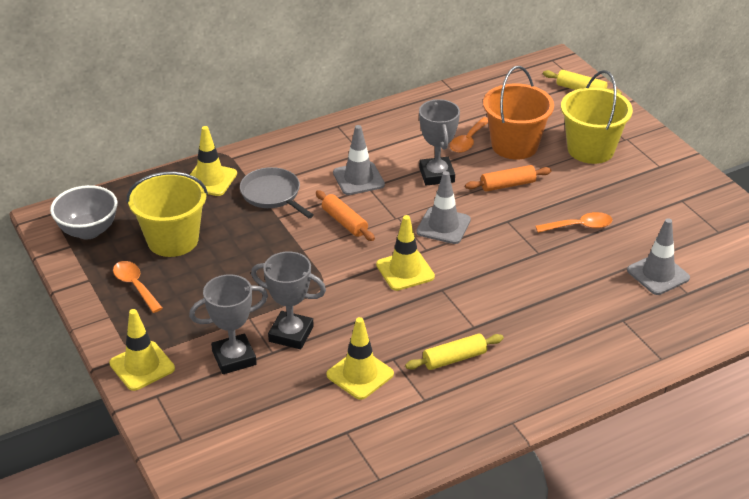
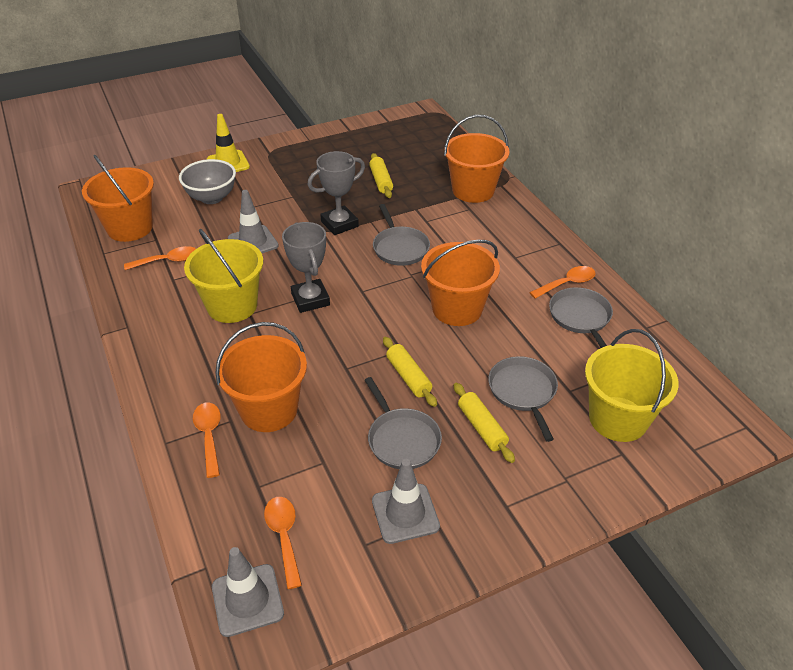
grey pan: [240,167,314,218] = 1 -> [364,377,442,469] [373,204,430,266] [488,356,558,442] [549,287,613,348] = 4
grey trophy: [189,274,268,374] [251,252,326,349] [419,99,460,185] = 3 -> [282,222,330,313] [308,151,365,235] = 2
orange bucket: [483,66,554,160] = 1 -> [82,155,154,242] [215,322,307,432] [421,240,500,326] [444,115,509,203] = 4
orange rolling pin: [316,190,375,241] [465,165,552,192] = 2 -> none = 0
orange spoon: [113,261,162,313] [450,117,488,153] [535,212,613,233] = 3 -> [124,246,196,270] [193,403,221,478] [264,497,302,589] [529,266,595,299] = 4
yellow rolling pin: [405,334,504,370] [543,70,622,95] = 2 -> [369,153,393,198] [383,337,437,407] [454,383,515,463] = 3
yellow traffic cone: [109,309,175,391] [190,126,237,196] [326,317,394,400] [376,215,435,291] = 4 -> [207,114,250,172] = 1

